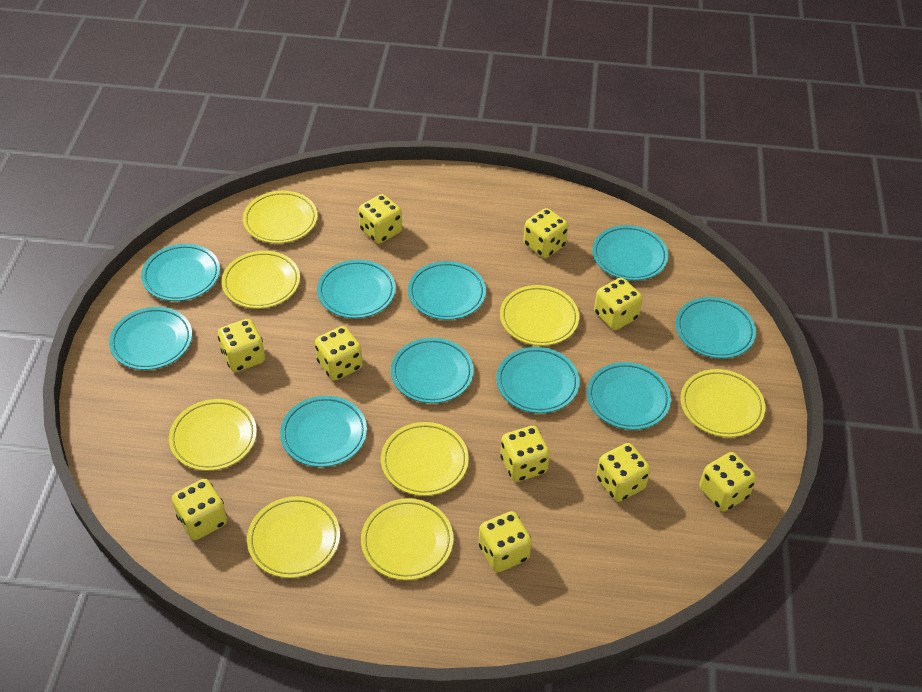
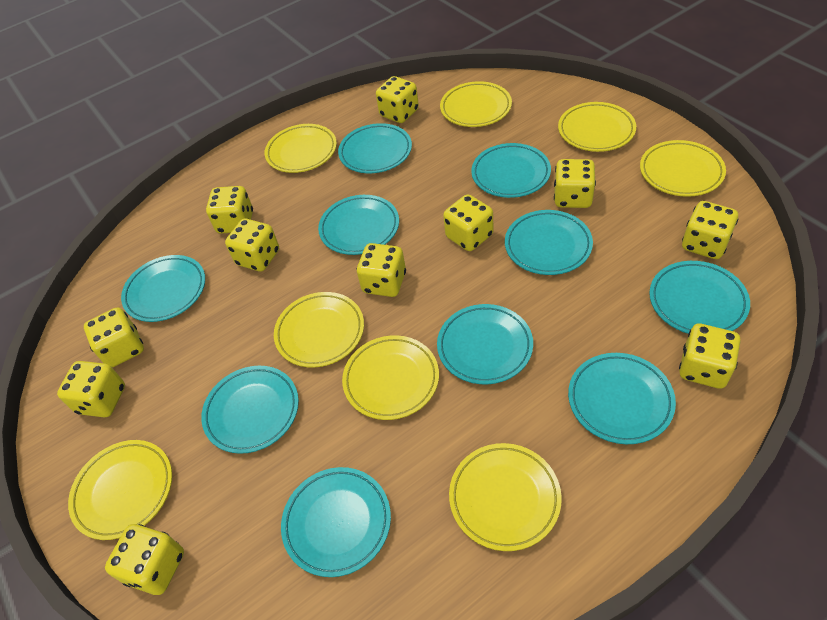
yellow dice: [172,479,227,540] [218,319,265,372] [315,326,363,381] [358,194,402,244] [479,511,532,572] [500,426,550,482] [523,208,568,258] [594,278,643,330] [596,443,651,502] [699,452,756,511] = 10 -> [57,361,125,418] [84,307,144,367] [105,524,184,595] [206,186,253,234] [225,219,279,272] [357,243,406,297] [376,76,419,123] [443,194,493,251] [554,159,596,208] [679,324,740,389] [682,201,738,259] = 11

